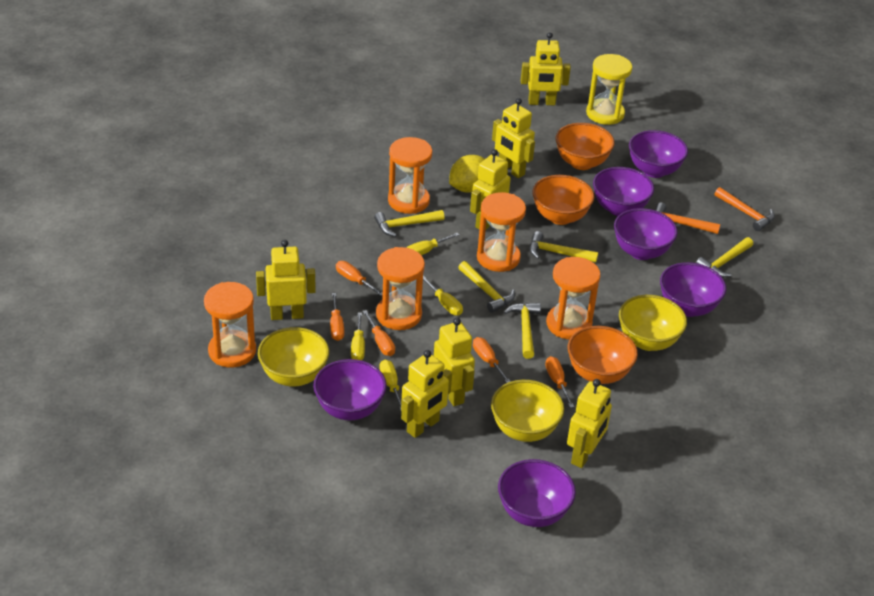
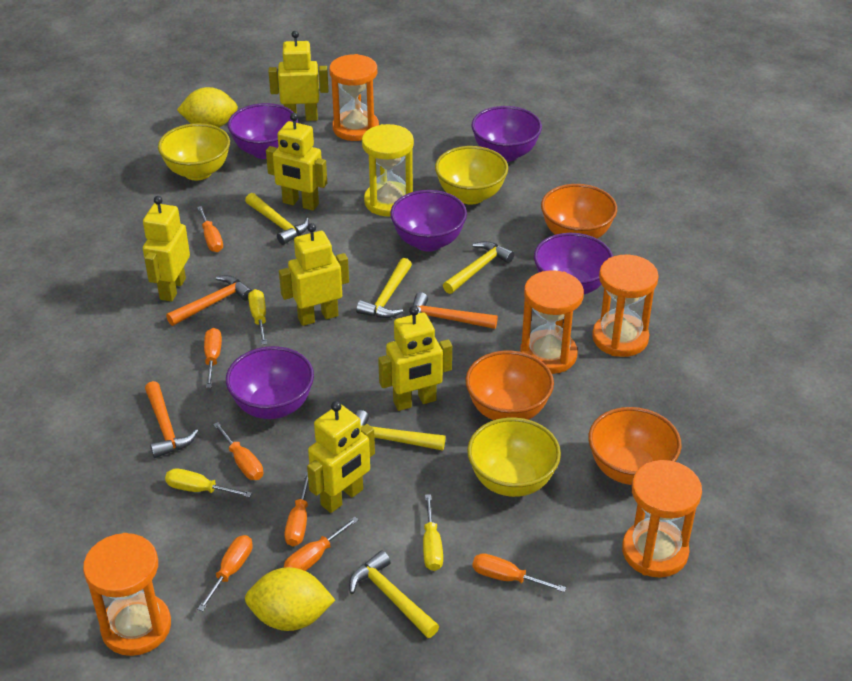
orange hammer: [656,203,721,234] [715,187,775,231] = 2 -> [145,381,198,458] [166,275,253,326] [410,292,498,329] = 3
orange screwdriver: [330,293,344,341] [336,261,383,296] [362,310,395,356] [473,337,511,383] [545,356,574,408] = 5 -> [197,206,223,252] [198,535,253,611] [204,328,222,388] [213,422,263,480] [284,516,359,571] [285,472,308,546] [473,553,566,592] = 7
purple bowl: [313,359,387,420] [498,459,576,527] [593,167,654,216] [614,208,678,260] [629,130,688,178] [660,262,726,317] = 6 -> [226,346,314,419] [228,103,298,159] [390,190,467,251] [471,106,542,162] [534,233,613,294] = 5
yellow lemon: [449,155,485,193] = 1 -> [177,87,238,127] [245,567,335,631] = 2
yellow robot: [256,240,316,320] [401,350,452,438] [434,318,475,406] [470,149,511,230] [492,98,535,178] [521,32,571,105] [567,379,612,468] = 7 -> [143,196,190,302] [266,113,327,211] [269,31,329,121] [279,223,349,326] [307,401,375,513] [378,306,452,411] = 6
yellow screwdriver: [351,313,365,360] [379,360,401,411] [406,233,459,255] [423,276,463,316] = 4 -> [165,468,252,498] [248,289,267,345] [423,494,443,571] = 3

